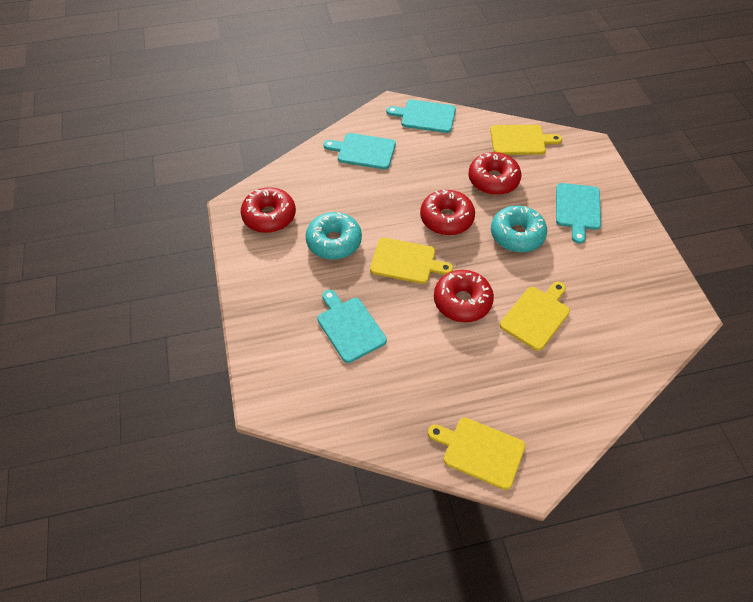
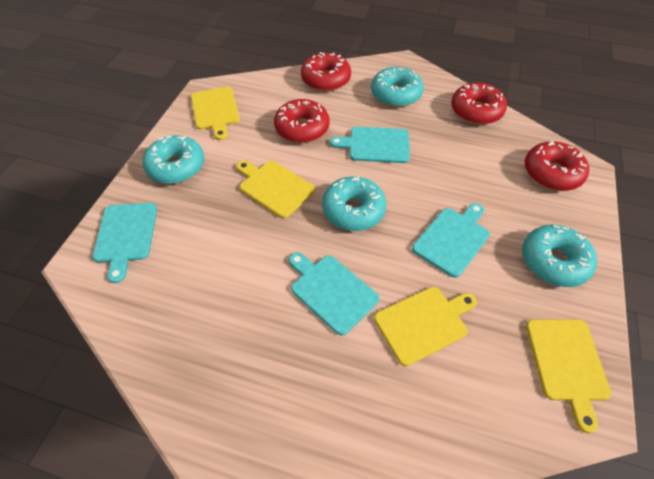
turquoise donut: [306,212,362,260] [491,205,547,252] = 2 -> [142,135,204,184] [322,176,386,231] [371,67,424,107] [522,225,597,287] = 4

